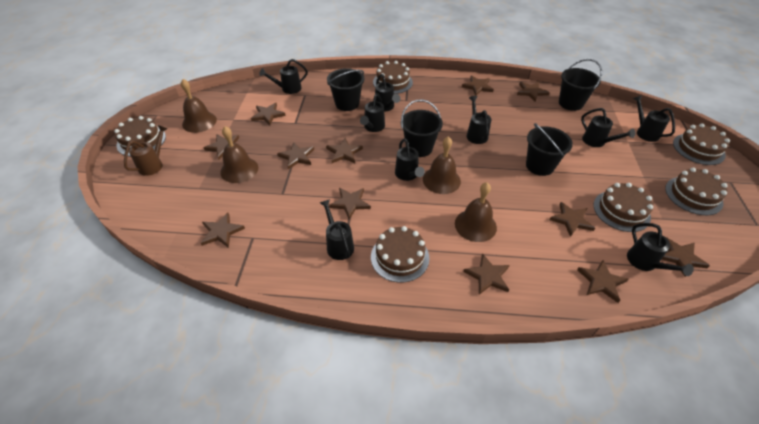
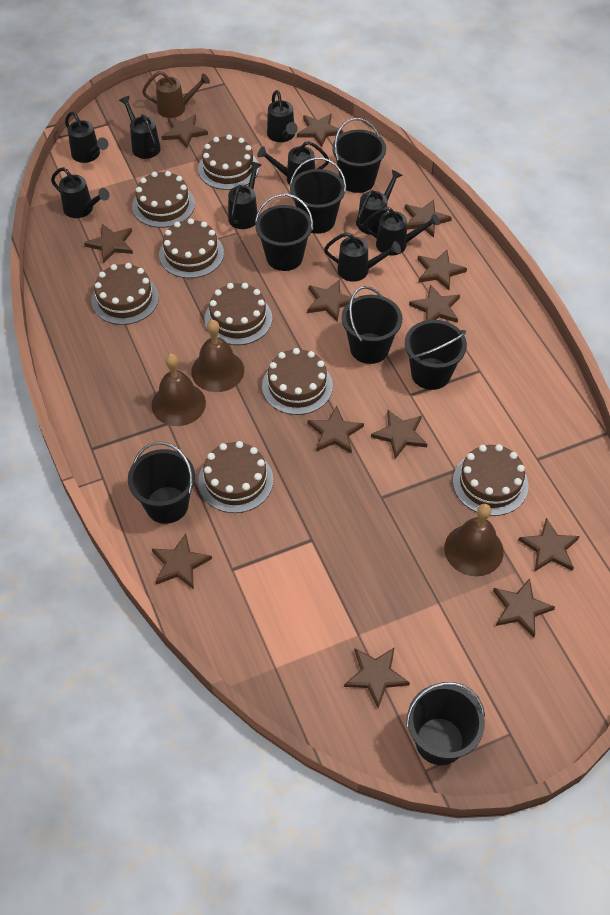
black bucket: [327,68,364,111] [401,99,443,157] [526,123,573,176] [559,59,602,111] = 4 -> [128,442,195,524] [255,194,313,271] [290,157,346,234] [332,118,386,193] [342,286,402,364] [405,320,467,390] [406,682,485,765] = 7
brown bell: [181,79,217,133] [220,126,258,183] [423,136,461,194] [455,182,497,242] = 4 -> [152,354,206,426] [191,320,244,392] [444,504,504,576] = 3
brown cake: [114,116,166,156] [371,226,430,283] [373,61,413,94] [593,183,653,232] [665,168,728,215] [673,124,730,165] = 6 -> [91,263,159,325] [132,171,195,228] [159,218,224,278] [198,134,259,190] [198,441,273,513] [204,283,272,345] [262,348,333,415] [453,444,528,516] = 8
brown star: [201,212,245,248] [204,134,239,160] [251,103,286,125] [277,142,314,169] [326,138,363,163] [329,188,371,219] [462,76,494,96] [463,253,510,295] [517,82,550,102] [549,202,595,237] [577,260,628,303] [661,237,710,277] = 12 -> [84,224,133,263] [152,534,212,589] [162,114,208,148] [297,114,343,147] [307,279,351,322] [308,406,364,454] [344,647,410,708] [371,410,427,459] [405,199,452,238] [409,285,460,323] [417,250,467,290] [493,578,555,638] [519,518,580,571] = 13

